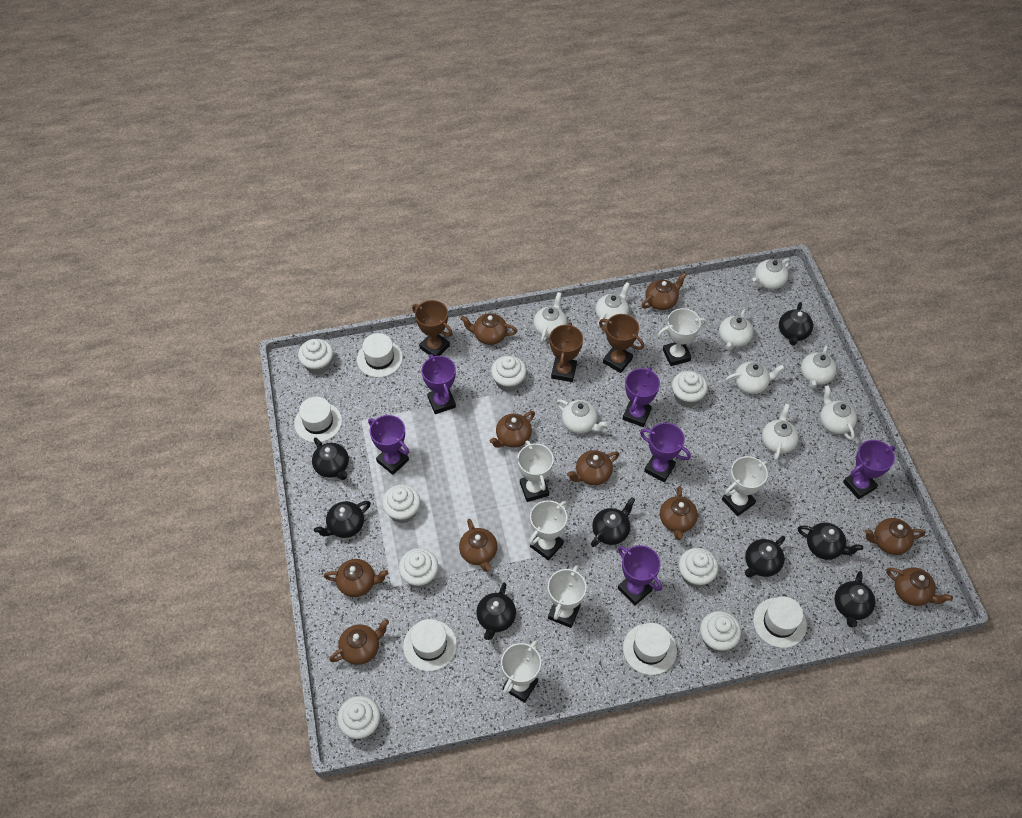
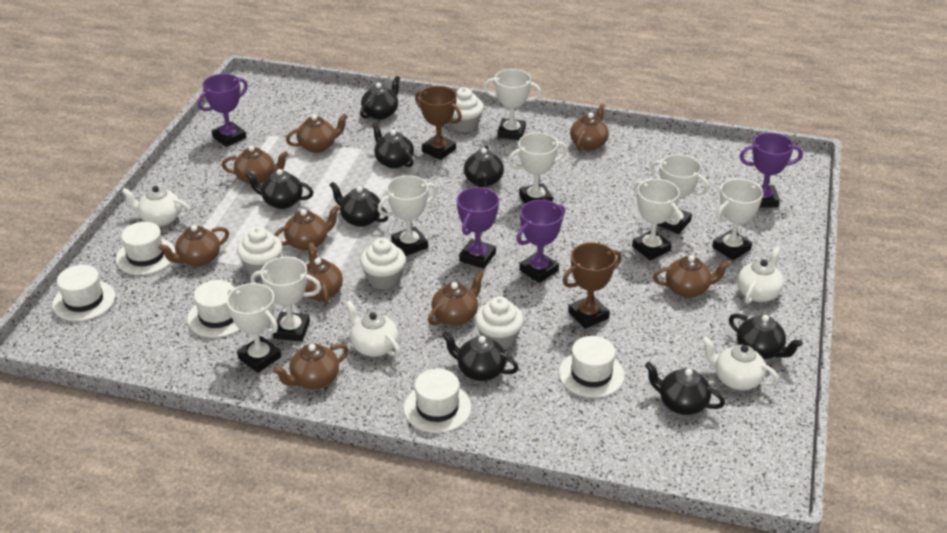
brown teapot: [324,559,388,597] [329,619,389,665] [459,519,497,572] [460,313,517,345] [490,411,535,448] [567,450,619,485] [642,273,686,310] [660,486,698,540] [865,518,925,555] [886,567,953,606] = 10 -> [159,225,229,267] [221,146,288,184] [273,344,349,389] [274,205,340,251] [286,114,348,153] [305,243,343,305] [428,271,484,326] [570,104,609,151] [653,255,730,298] = 9
brown trophy: [412,300,453,356] [550,323,583,382] [599,314,644,373] = 3 -> [415,86,462,160] [563,242,622,329] = 2
purple trophy: [368,415,409,475] [422,354,456,414] [618,545,662,605] [623,367,660,427] [640,423,691,482] [843,440,895,499] = 6 -> [197,74,248,147] [457,187,499,269] [516,200,565,283] [739,132,803,208] = 4
white cupcake: [298,339,333,375] [337,696,380,739] [382,484,420,523] [399,548,438,589] [491,356,527,392] [672,371,708,407] [679,548,718,588] [700,611,741,652] = 8 -> [237,227,282,278] [360,238,406,290] [450,88,484,133] [475,296,524,350] = 4
white teapot: [534,292,567,343] [556,399,608,434] [595,282,630,328] [719,309,753,351] [725,361,785,394] [752,258,791,289] [762,404,799,461] [801,345,836,389] [820,385,857,440] = 9 -> [122,186,191,226] [345,300,400,357] [702,337,779,390] [737,247,784,304] = 4
white trophy: [501,640,541,703] [518,440,554,502] [529,500,567,561] [548,565,586,628] [658,308,707,366] [722,456,769,516] = 6 -> [227,283,281,373] [250,257,321,342] [378,175,437,256] [484,69,542,140] [508,133,567,204] [632,179,681,260] [650,154,709,234] [712,179,763,260] = 8

